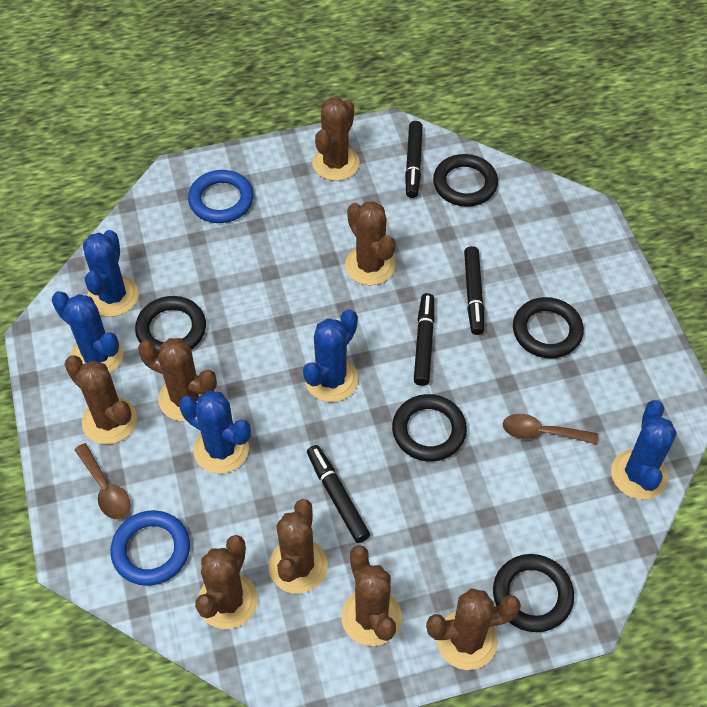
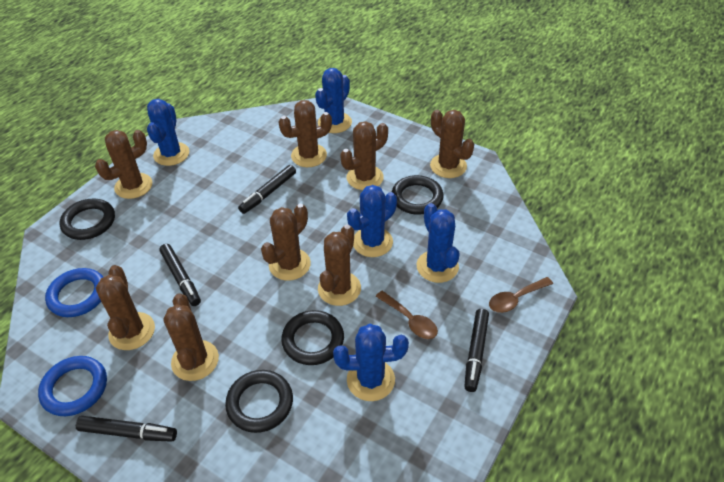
black ring: [135,296,206,354] [392,394,467,462] [433,154,498,207] [493,554,574,632] [513,297,584,358] = 5 -> [60,199,115,240] [225,370,293,433] [281,310,344,365] [392,175,444,215] = 4

